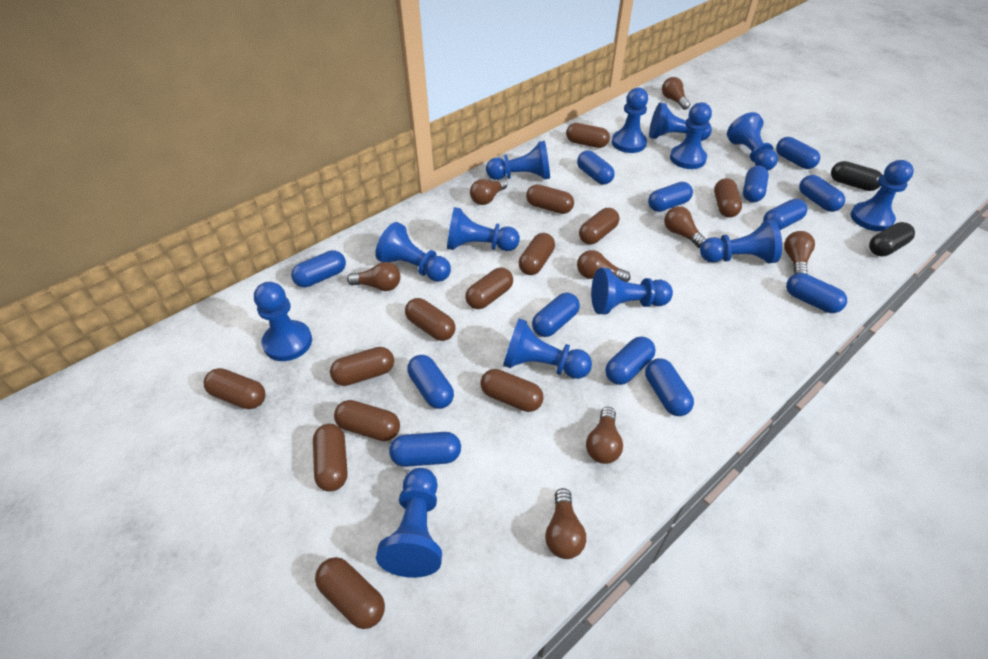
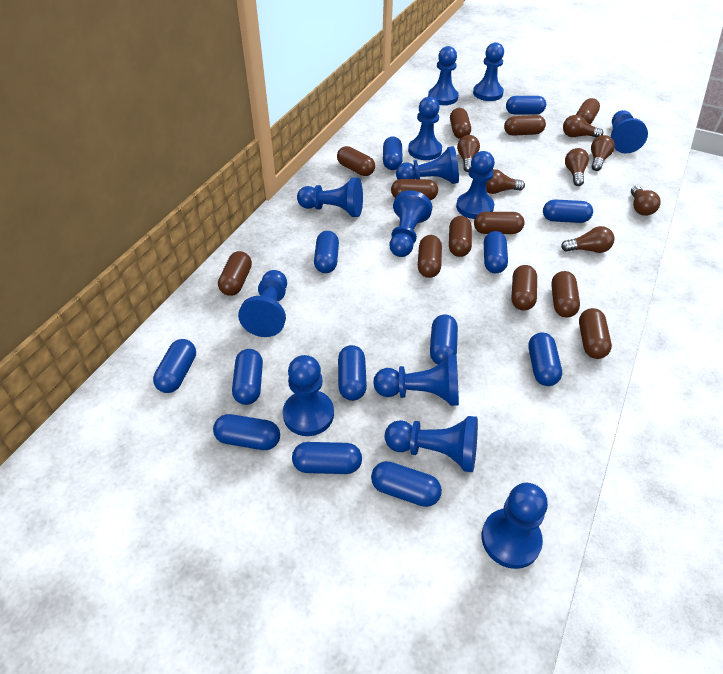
black capsule: [831,161,882,191] [869,222,915,257] = 2 -> none = 0
brown capsule: [204,368,266,409] [313,424,348,491] [315,557,385,629] [330,347,394,386] [334,400,400,441] [405,298,455,341] [466,268,513,309] [481,369,543,412] [519,233,555,275] [526,184,574,214] [566,123,610,148] [579,208,619,244] [714,178,742,218] = 13 -> [218,251,252,296] [337,146,375,176] [391,179,438,200] [418,235,442,278] [449,216,472,257] [450,108,471,139] [474,212,524,234] [504,115,546,136] [511,265,537,310] [551,271,580,317] [576,98,600,124] [579,308,612,359] = 12
brown light bulb: [347,262,400,291] [470,179,507,205] [545,488,586,559] [577,250,631,282] [586,407,623,464] [662,77,690,110] [664,206,706,248] [784,231,815,274] = 8 -> [457,135,480,172] [486,169,525,194] [561,226,614,253] [563,115,603,137] [565,148,589,186] [591,135,615,171] [631,186,661,216] = 7

